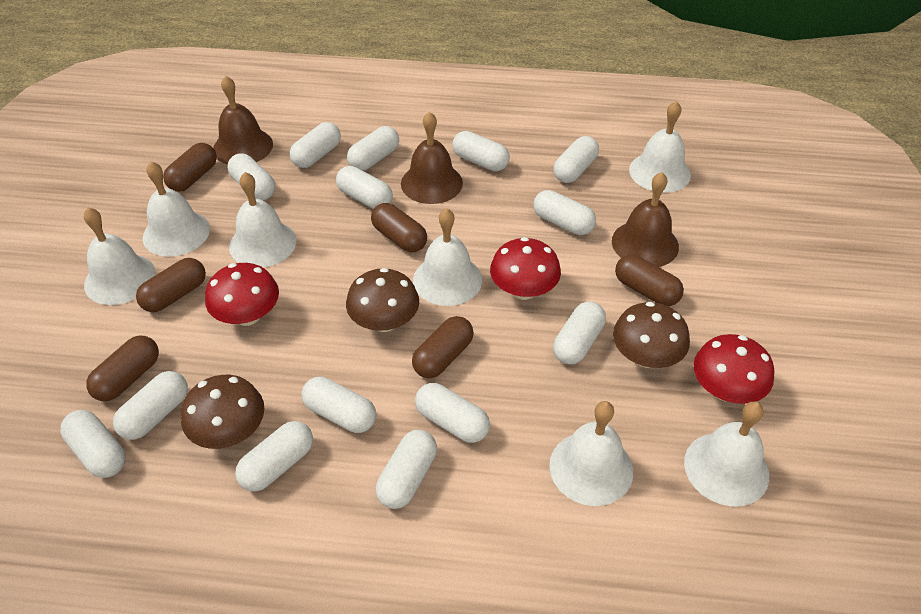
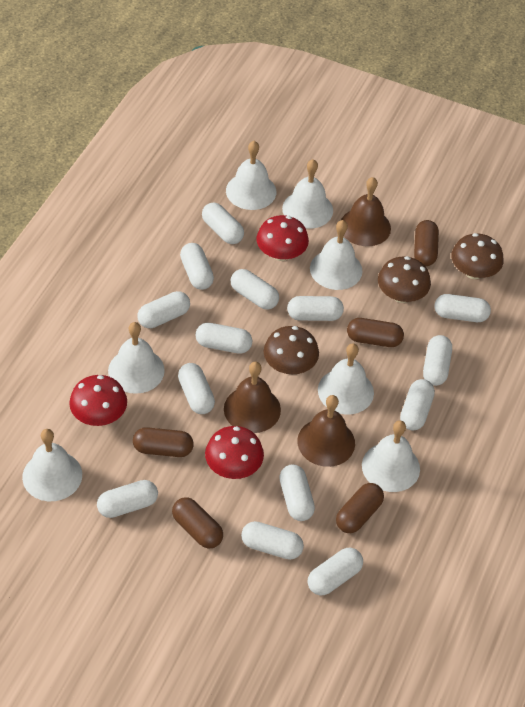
brown capsule: [86,335,159,401] [136,258,206,312] [163,143,217,192] [371,203,427,252] [412,316,474,378] [615,254,684,306] = 6 -> [133,427,194,457] [172,497,223,548] [336,483,384,533] [347,318,404,347] [414,220,439,266] = 5

